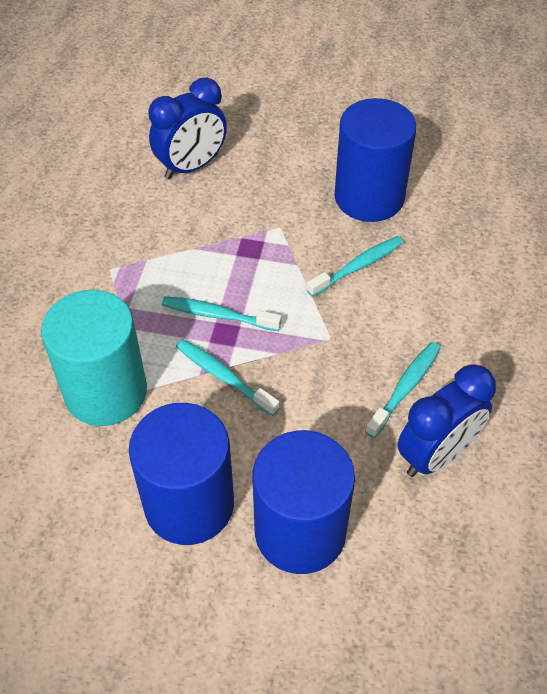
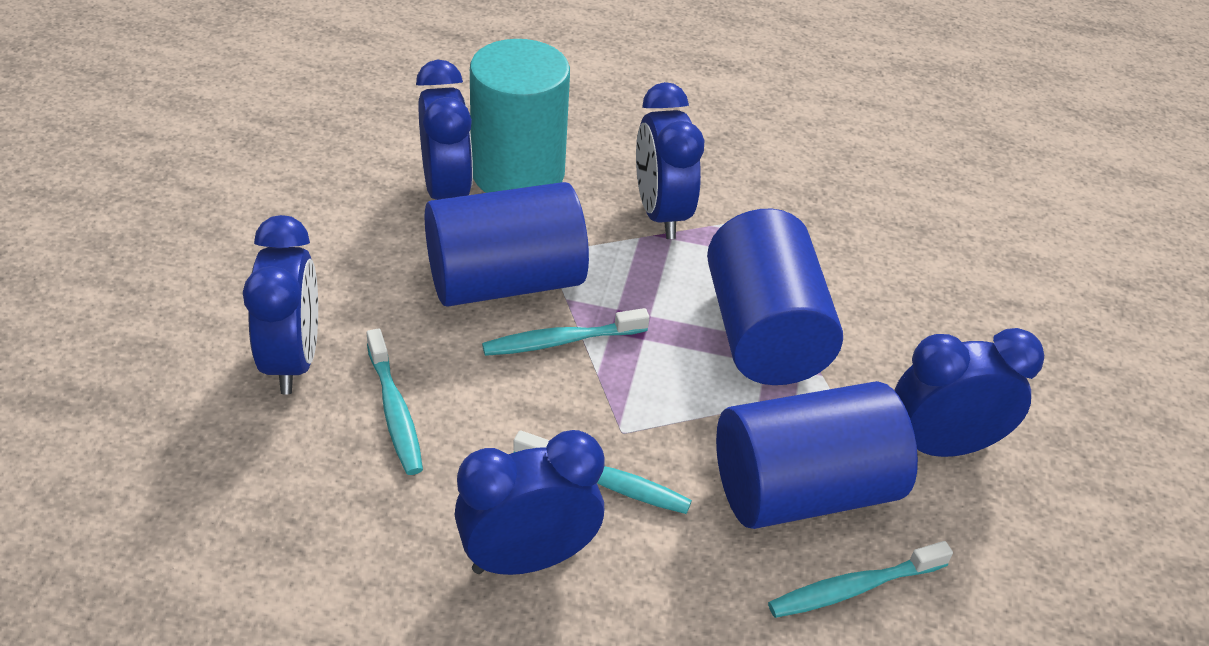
blue clock: [149,78,227,179] [397,364,496,477] = 2 -> [243,215,318,395] [416,60,473,200] [454,430,604,575] [636,82,704,239] [894,328,1044,457] = 5

